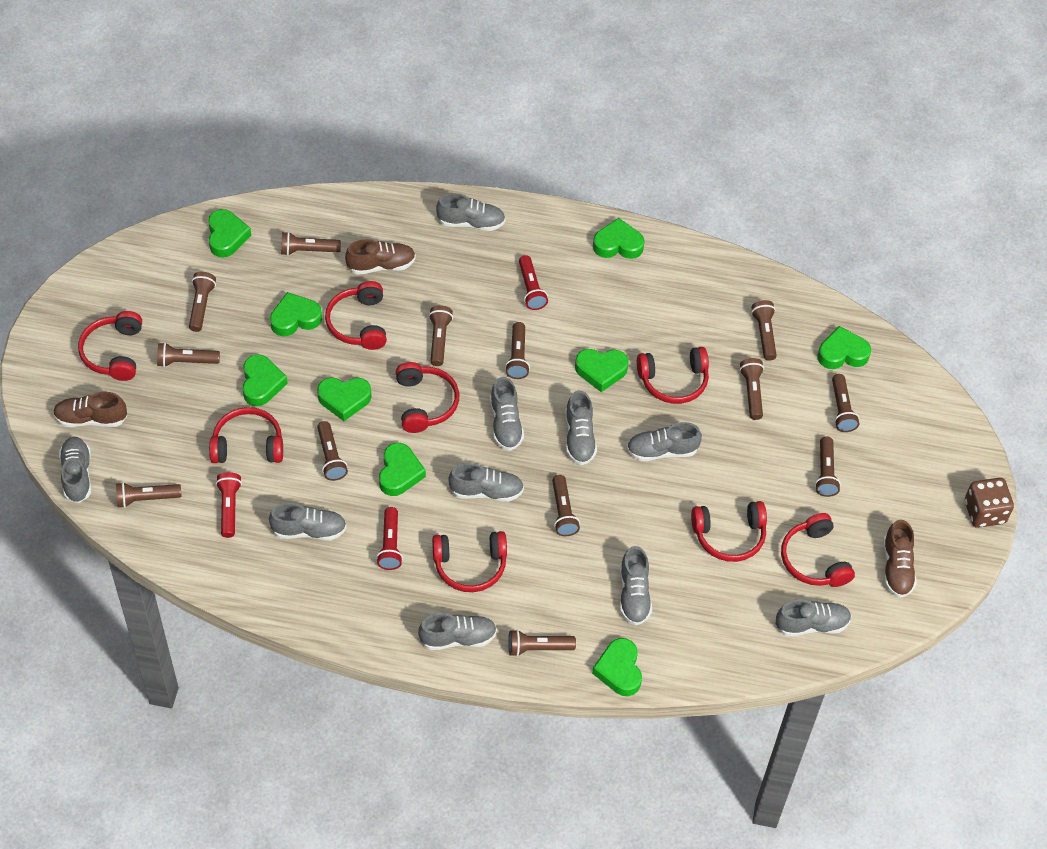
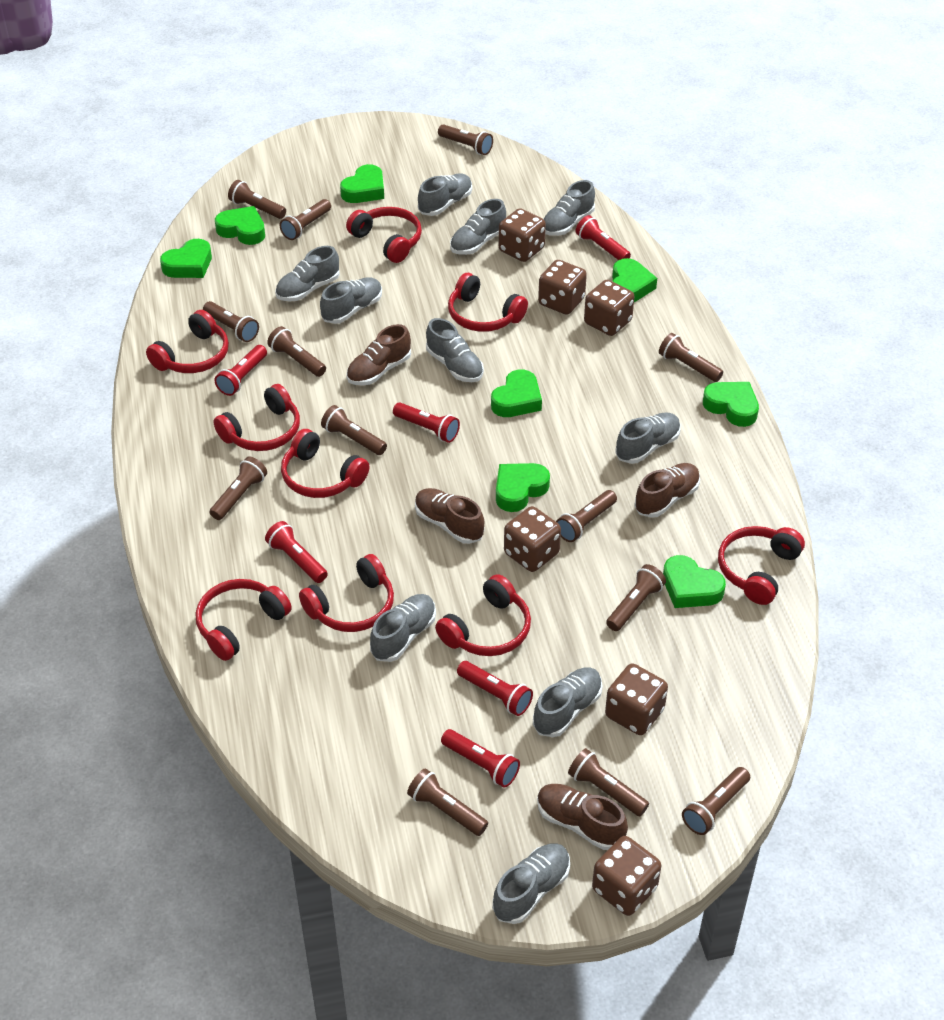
brown dice: [965,478,1014,528] = 1 -> [499,208,546,262] [504,506,561,572] [538,260,587,315] [584,280,634,336] [592,836,661,916] [605,663,668,735] = 6
brown shoe: [53,392,127,427] [345,239,416,275] [883,520,916,598] = 3 -> [346,324,411,386] [415,488,484,544] [537,784,628,850] [634,463,700,518] = 4
green heart: [208,209,251,258] [242,354,288,406] [270,292,322,336] [317,377,372,421] [379,443,426,496] [575,349,629,392] [592,638,642,696] [593,218,644,259] [818,326,871,369] = 9 -> [160,239,212,278] [215,206,265,245] [340,164,384,203] [491,369,542,417] [496,463,550,512] [612,258,657,302] [663,555,726,608] [703,382,759,427] = 8
red flashlight: [216,472,242,538] [376,507,403,570] [519,255,548,310] = 3 -> [215,345,267,396] [265,521,327,583] [393,402,460,443] [441,729,520,788] [457,661,533,716] [576,215,631,260] = 6
red headphones: [78,311,142,381] [209,407,283,463] [325,281,387,350] [396,362,459,433] [432,531,507,592] [637,347,709,404] [691,501,767,562] [781,513,855,587] = 8 -> [146,310,229,373] [196,579,292,661] [214,384,300,451] [281,429,369,498] [299,554,394,632] [346,207,422,263] [435,574,531,656] [448,273,528,332] [718,526,805,605] = 9

